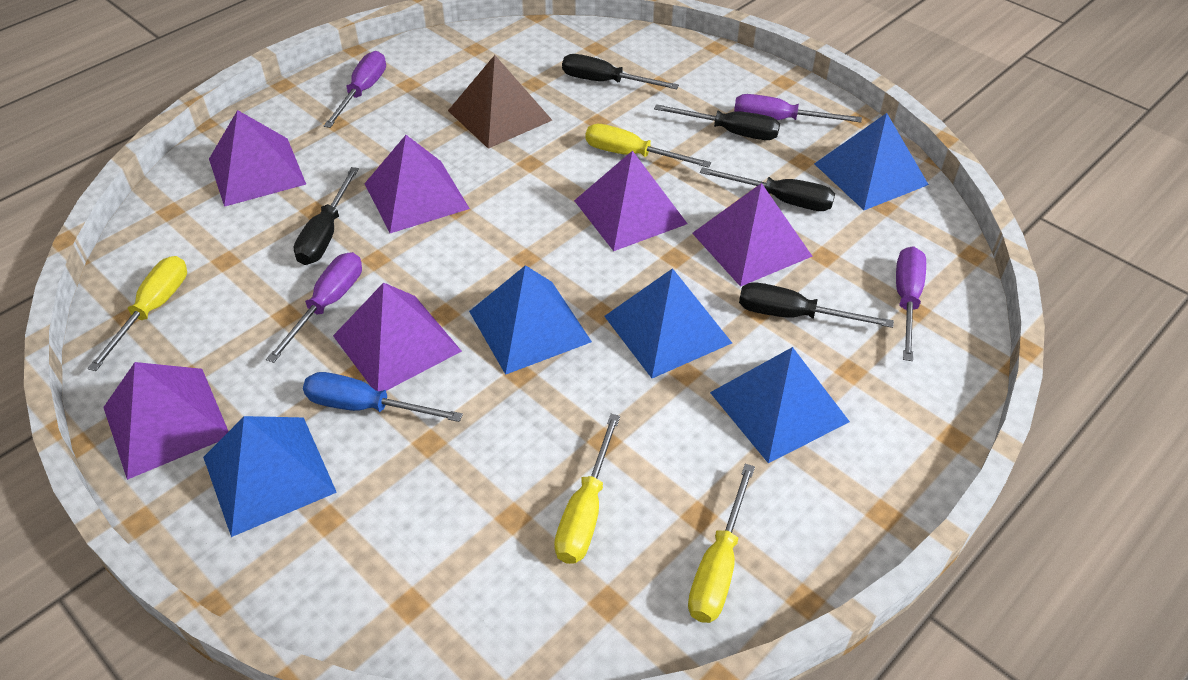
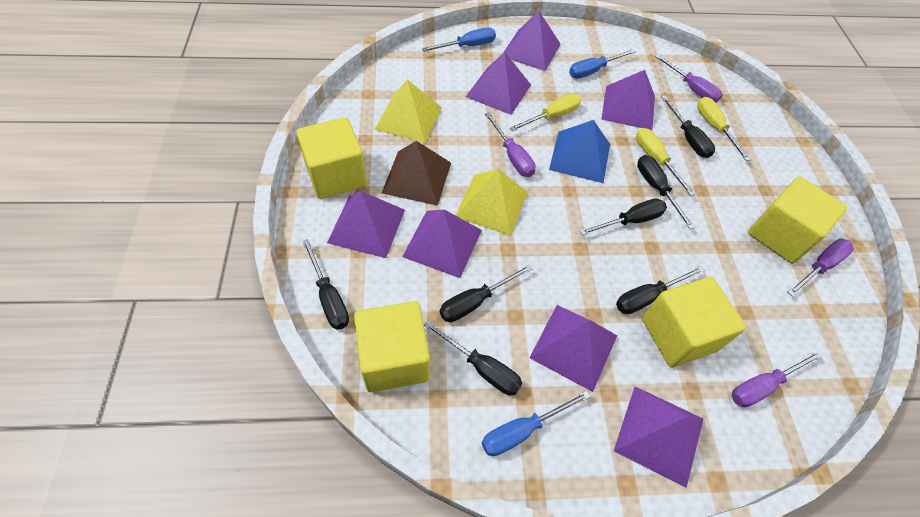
black screwdriver: [293,167,359,265] [562,54,679,89] [654,104,780,140] [700,167,835,211] [739,282,894,328] = 5 -> [302,239,349,330] [424,320,522,395] [440,264,533,322] [580,198,667,236] [616,266,705,314] [637,155,695,229] [661,95,715,158] = 7
blue pyramid: [203,416,337,537] [469,265,592,375] [604,268,732,378] [710,347,850,463] [814,113,929,210] = 5 -> [549,120,610,183] = 1
blue screwdriver: [303,372,463,422] = 1 -> [422,27,496,52] [482,391,591,456] [569,49,636,78] = 3
purple pyramid: [103,362,229,480] [209,110,306,207] [333,282,462,391] [365,135,470,233] [574,150,688,251] [692,183,813,287] = 6 -> [327,191,405,258] [402,209,482,278] [466,52,531,115] [503,11,561,71] [529,305,617,392] [601,70,655,130] [614,387,703,488] = 7
yellow cube: none = 0 -> [296,117,367,199] [354,301,430,392] [642,277,746,368] [748,177,847,264] = 4
yellow pyramid: none = 0 -> [374,79,442,143] [455,169,528,236] = 2
yellow screwdriver: [87,256,187,371] [554,414,620,564] [585,124,711,168] [688,464,755,623] = 4 -> [510,94,581,131] [636,128,695,196] [697,97,751,161] = 3

